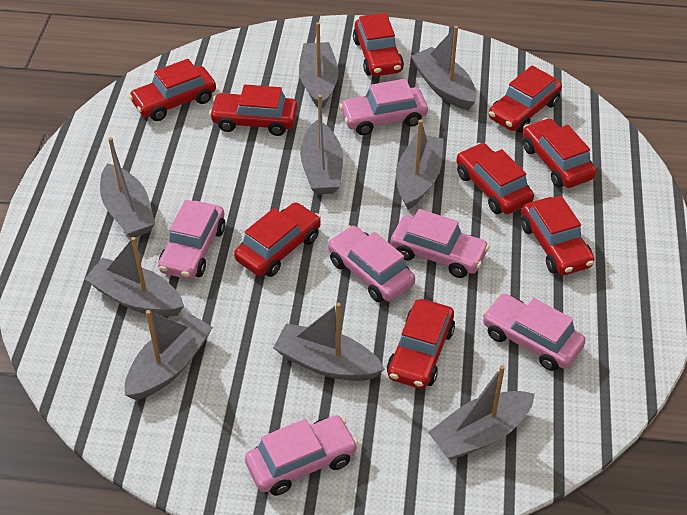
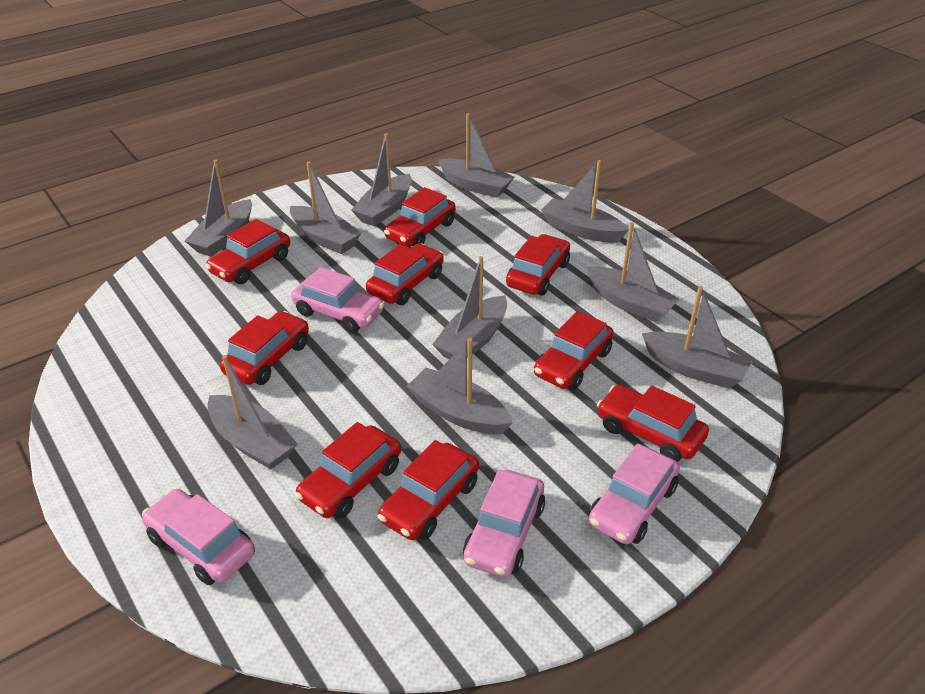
grey boat: [85,237,184,317] [100,137,155,238] [125,310,213,400] [273,303,385,381] [299,22,339,108] [300,94,343,195] [396,119,444,210] [411,26,477,110] [428,365,535,460] = 9 -> [185,159,252,257] [207,355,297,469] [290,161,361,254] [351,133,412,226] [407,338,513,434] [432,256,507,359] [438,113,514,198] [541,160,629,243] [587,222,680,322] [642,286,752,389] = 10
pink car: [158,200,226,279] [245,415,358,496] [327,226,415,302] [339,79,428,135] [391,209,490,278] [482,294,586,371] = 6 -> [142,489,255,585] [291,267,385,333] [463,470,545,577] [589,444,680,544] = 4

